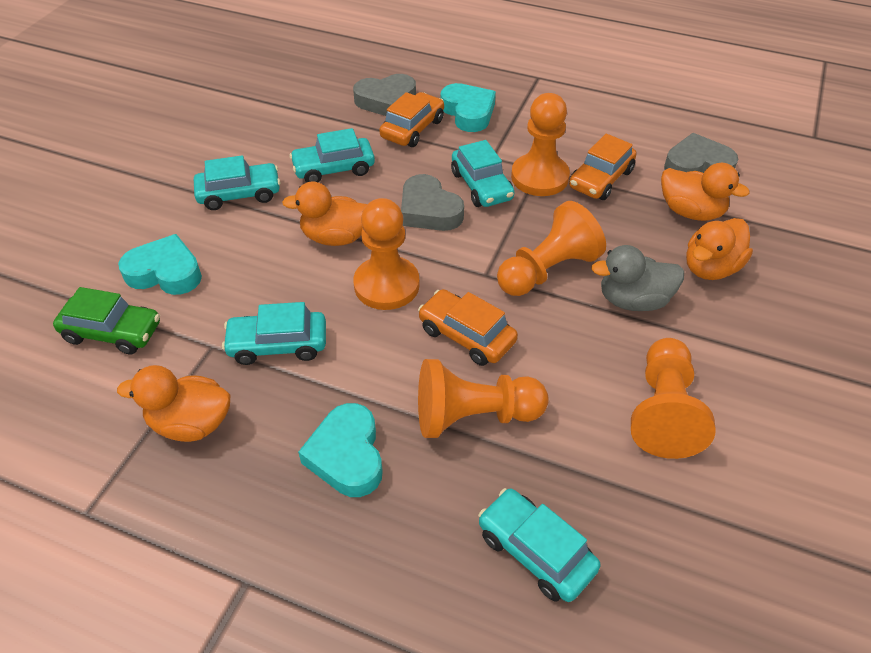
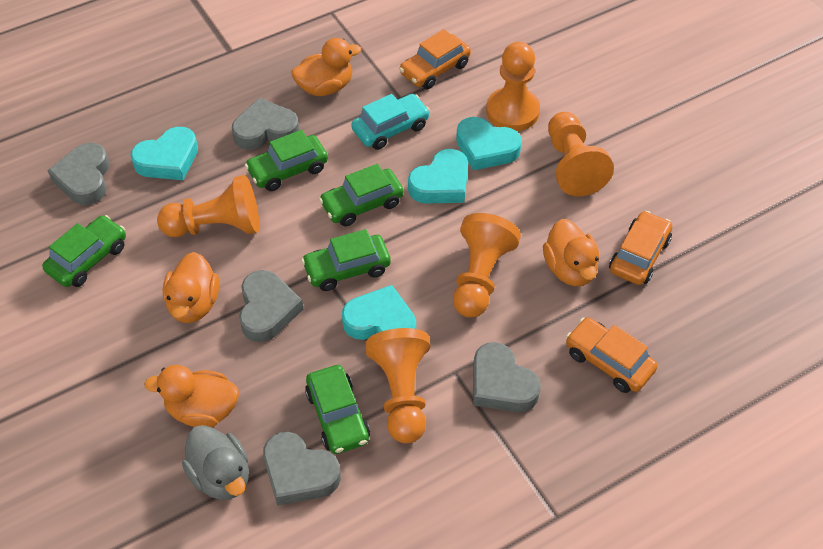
green car: [53,287,160,355] = 1 -> [42,215,126,287] [245,130,328,191] [301,229,391,291] [305,365,370,454] [319,164,404,226] = 5
grey heart: [353,74,416,116] [401,174,464,231] [664,133,738,173] = 3 -> [47,143,110,205] [232,98,299,150] [239,270,303,342] [263,432,341,506] [473,342,541,412] = 5
turquoise car: [194,155,281,210] [222,302,326,365] [289,128,375,182] [451,140,514,207] [478,488,600,602] = 5 -> [351,94,430,150] = 1
turquoise heart: [118,234,202,295] [298,403,383,497] [440,83,496,132] = 3 -> [130,127,198,180] [342,285,416,340] [408,149,468,204] [456,117,522,171] = 4

